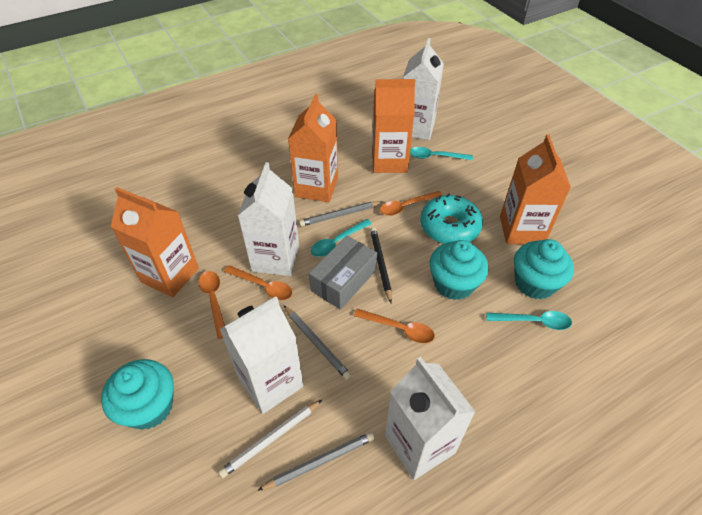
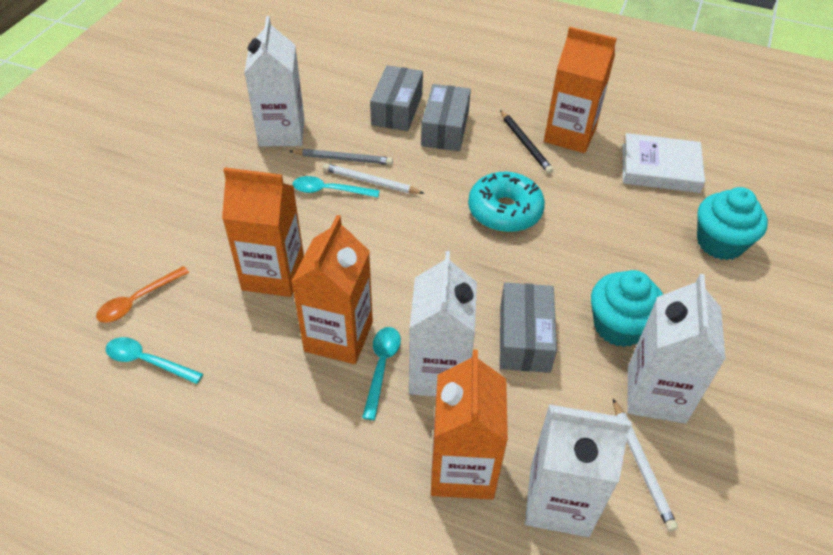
grey box: [309,236,377,310] = 1 -> [370,65,423,131] [421,84,471,151] [500,282,557,373] = 3
grey pencil: [257,432,374,491] [284,305,352,380] [299,201,382,226] = 3 -> [290,149,393,165] = 1
orange spoon: [199,271,225,339] [224,265,292,300] [354,309,435,343] [380,191,443,216] = 4 -> [96,266,189,323] = 1
turquoise cupcake: [101,359,174,430] [430,240,489,300] [514,239,574,299] = 3 -> [591,270,664,347] [697,187,768,260] = 2
white book: none = 0 -> [623,133,705,193] = 1
white pencil: [218,400,322,478] = 1 -> [323,163,425,194] [613,399,678,531] = 2

